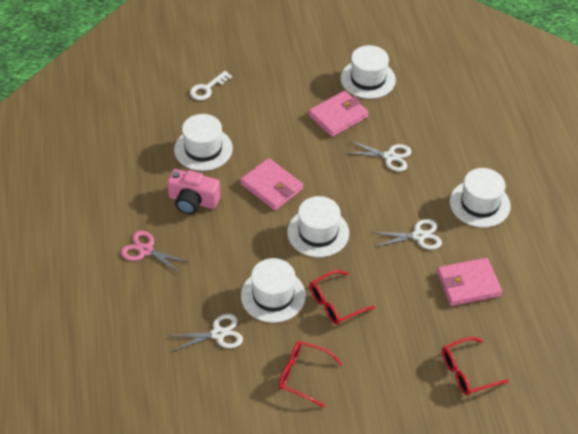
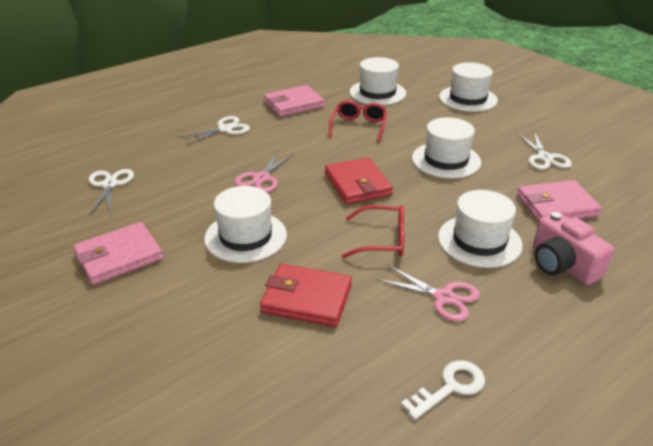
pink scissors: [121,231,190,274] = 1 -> [234,152,294,193] [377,265,480,322] = 2
red glasses: [279,341,342,408] [310,270,375,325] [442,337,509,395] = 3 -> [329,100,387,142] [342,205,404,258] = 2
red wallet: none = 0 -> [260,264,352,327] [325,157,393,205] = 2

